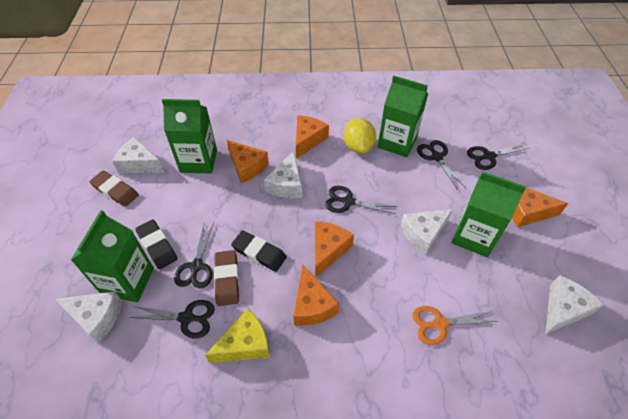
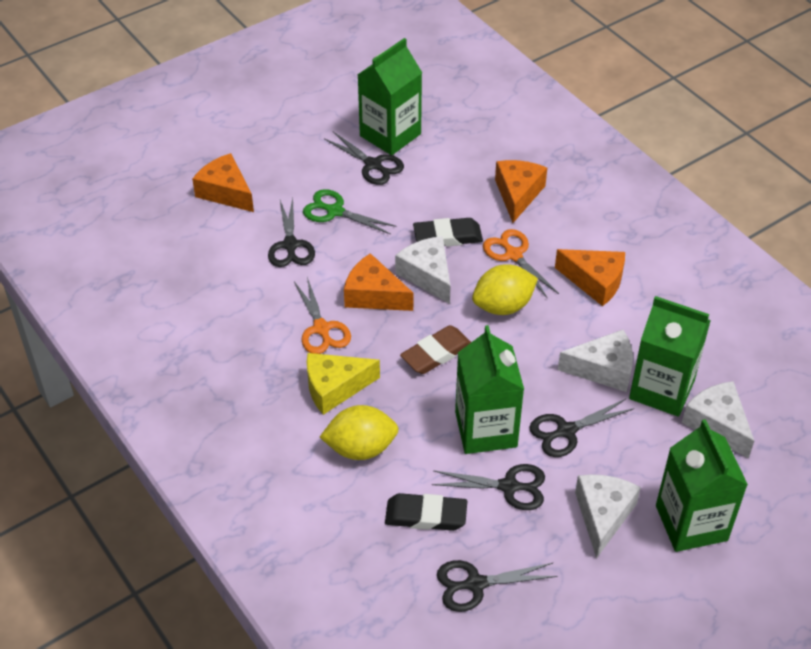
brown eraser: [89,171,139,207] [214,250,239,306] = 2 -> [400,325,471,374] = 1
green scissors: none = 0 -> [303,189,397,234] = 1
orange cheese: [226,140,269,183] [293,264,339,326] [296,115,329,159] [315,222,354,278] [512,188,568,227] = 5 -> [192,153,254,212] [344,253,413,311] [495,160,547,223] [555,249,625,306] = 4
orange scissors: [412,306,498,345] = 1 -> [294,277,351,354] [483,229,559,299] = 2
white cheese: [55,291,122,343] [112,137,164,174] [264,152,302,198] [400,209,453,255] [545,275,604,334] = 5 -> [395,236,451,304] [558,330,633,392] [575,474,641,559] [682,381,754,458] = 4
yellow lemon: [344,118,376,154] = 1 -> [320,405,399,460] [472,264,538,315] = 2

